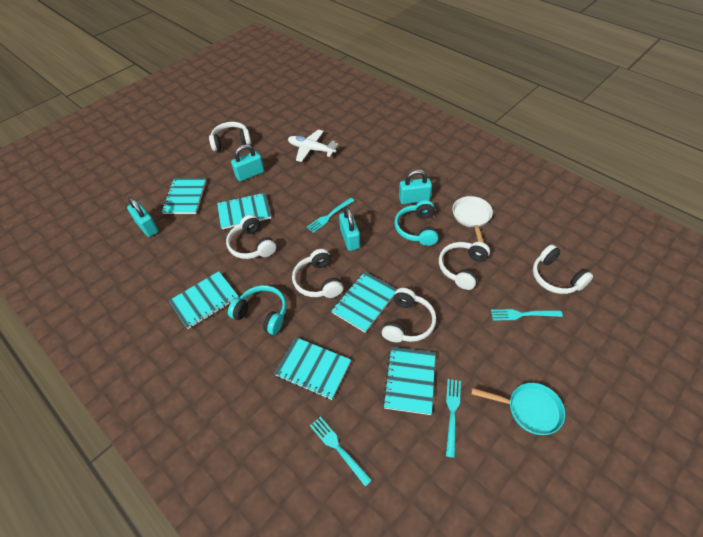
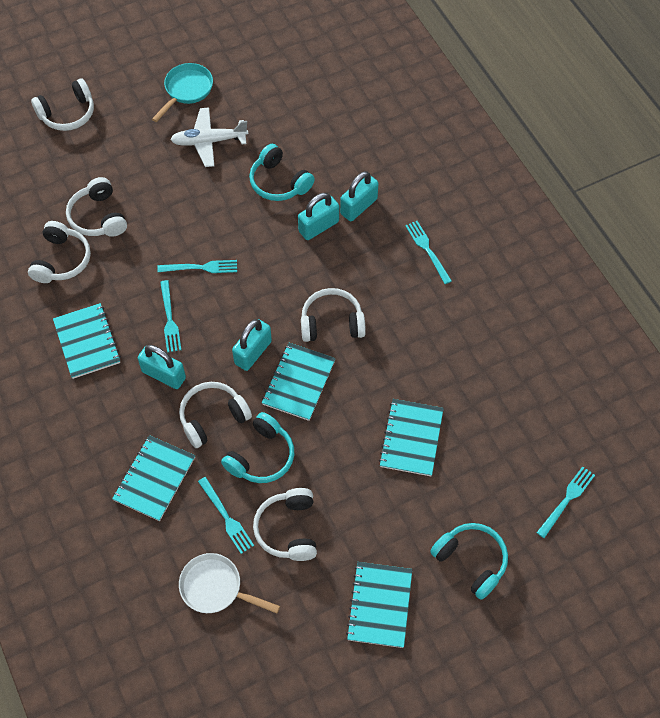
turquoise fork: [307,198,354,233] [310,417,372,487] [446,379,461,458] [491,309,563,320] = 4 -> [157,260,237,273] [160,280,181,352] [198,477,254,554] [405,221,452,284] [536,466,595,538] = 5
turquoise headphones: [228,285,287,335] [394,200,438,246] = 2 -> [221,412,294,483] [249,144,315,201] [430,523,508,600] = 3
turquoise notebook: [161,178,206,214] [169,271,239,329] [217,193,271,229] [274,337,351,400] [331,272,397,333] [383,347,435,415] = 6 -> [53,303,121,379] [112,435,195,521] [262,343,336,421] [346,562,412,648] [379,399,444,476] = 5

